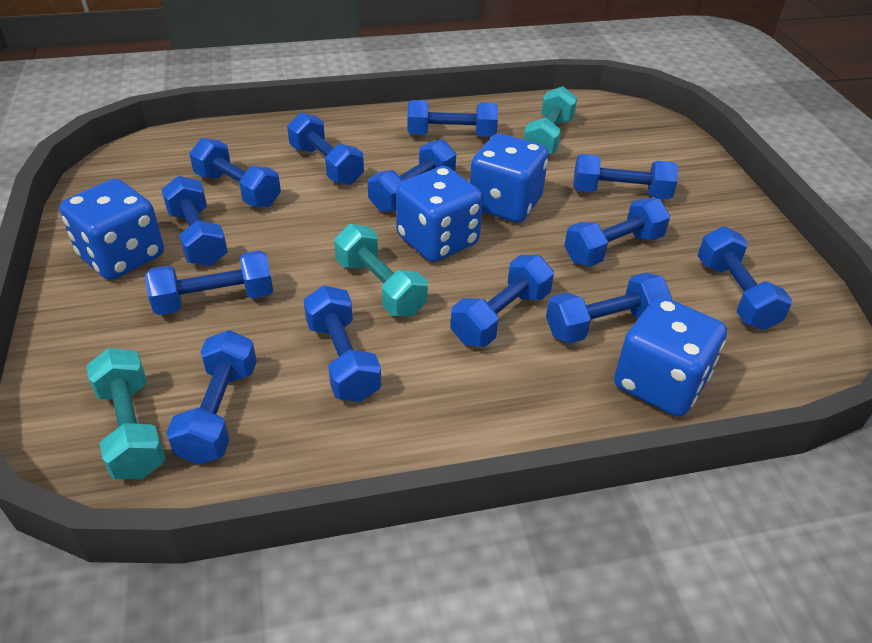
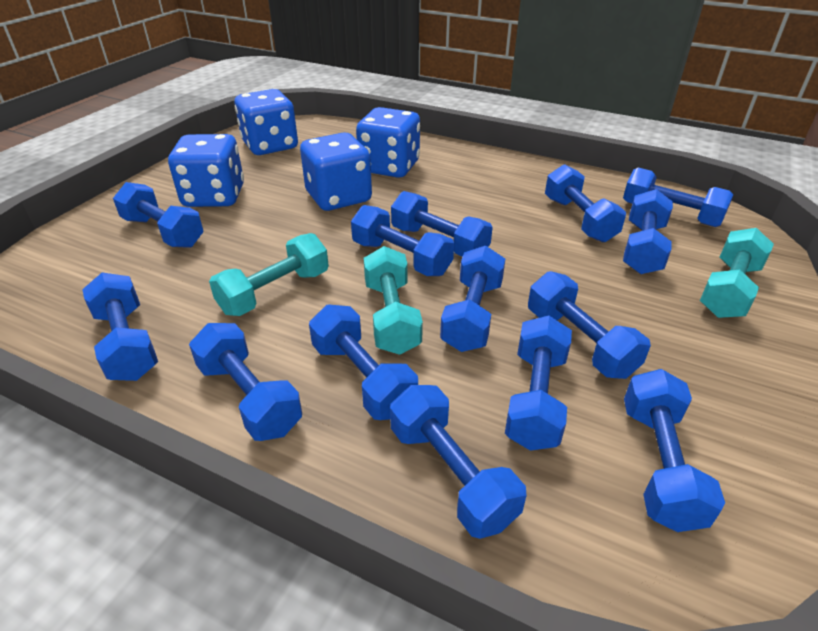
blue dumbbell: [145,250,273,315] [161,176,228,266] [166,330,257,465] [189,138,281,207] [287,112,364,185] [303,285,381,402] [368,139,456,212] [407,100,498,137] [450,255,554,347] [546,272,672,344] [564,198,670,266] [573,154,678,199] [698,227,792,330] = 13 -> [82,272,158,381] [113,182,203,248] [189,323,302,441] [309,305,418,420] [351,205,454,276] [390,385,527,539] [391,191,493,257] [440,246,505,352] [505,315,572,451] [528,271,651,379] [545,164,626,242] [623,167,733,227] [623,189,673,274] [624,369,725,532] = 14

